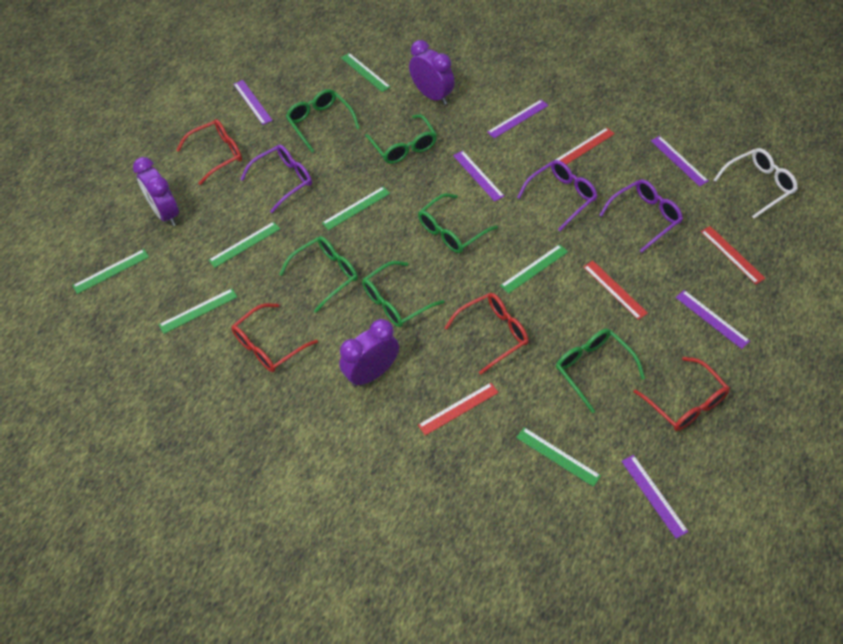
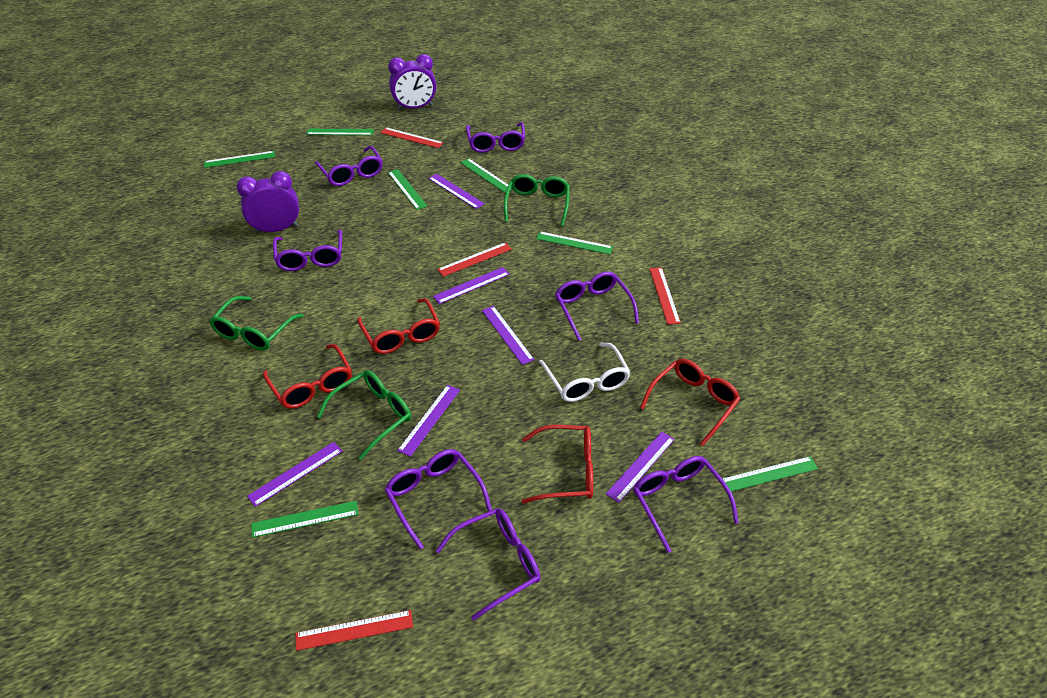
green glasses: [279,236,358,313] [286,89,360,152] [362,261,445,327] [365,114,437,164] [418,193,498,253] [556,329,645,413] = 6 -> [209,296,304,351] [316,370,411,460] [504,174,570,226] = 3
purple clock: [133,157,179,226] [339,319,399,387] [409,40,455,105] = 3 -> [237,171,299,234] [388,54,436,110] = 2
purple glasses: [240,144,312,213] [517,160,597,231] [599,180,683,253] = 3 -> [273,230,342,271] [315,146,382,186] [385,449,492,549] [435,508,541,620] [466,122,525,153] [555,272,639,341] [633,456,739,553] = 7

